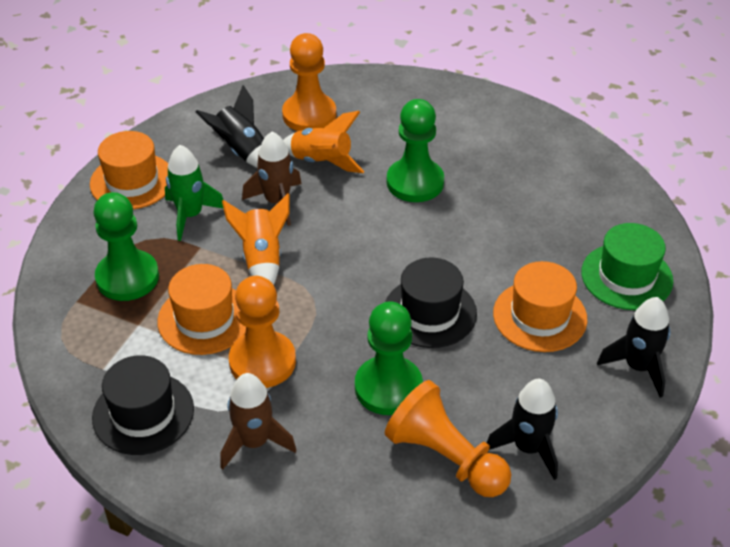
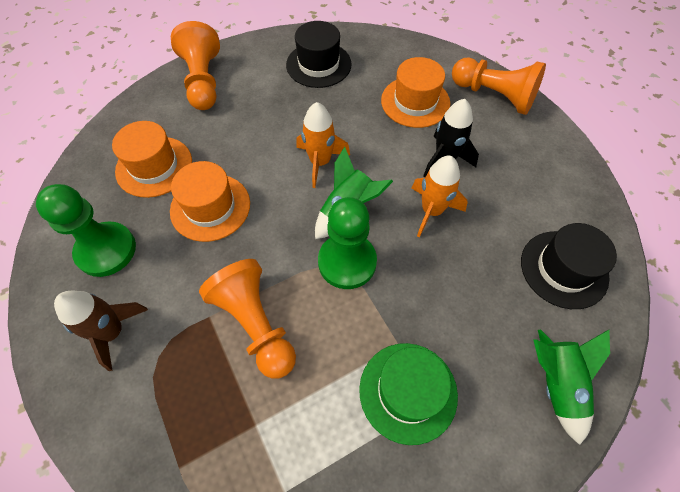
black rocket: [196,85,264,168] [487,379,558,480] [597,297,670,398] = 3 -> [423,99,479,177] = 1
brown rocket: [220,373,296,470] [242,132,302,226] = 2 -> [54,291,148,371] = 1
green pawn: [93,192,159,301] [355,301,423,415] [387,99,444,202] = 3 -> [36,184,136,277] [318,197,377,289] = 2
green rocket: [165,145,224,241] = 1 -> [315,147,393,239] [533,330,610,445] = 2

